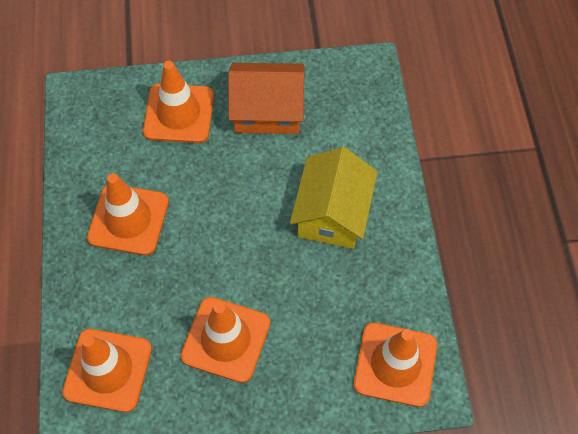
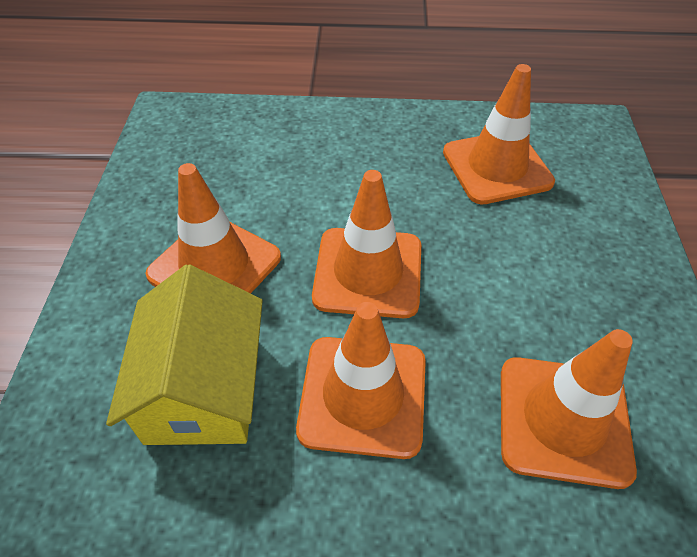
orange house: [228,63,304,134] = 1 -> none = 0

